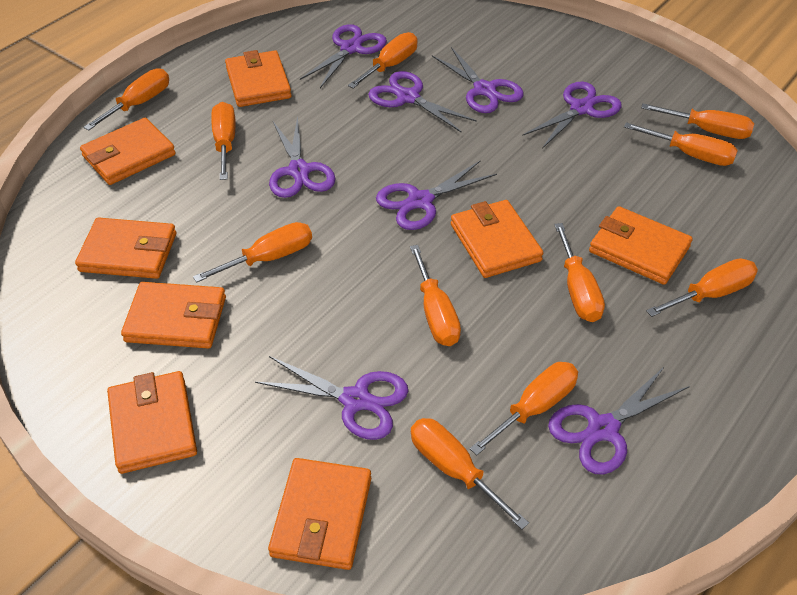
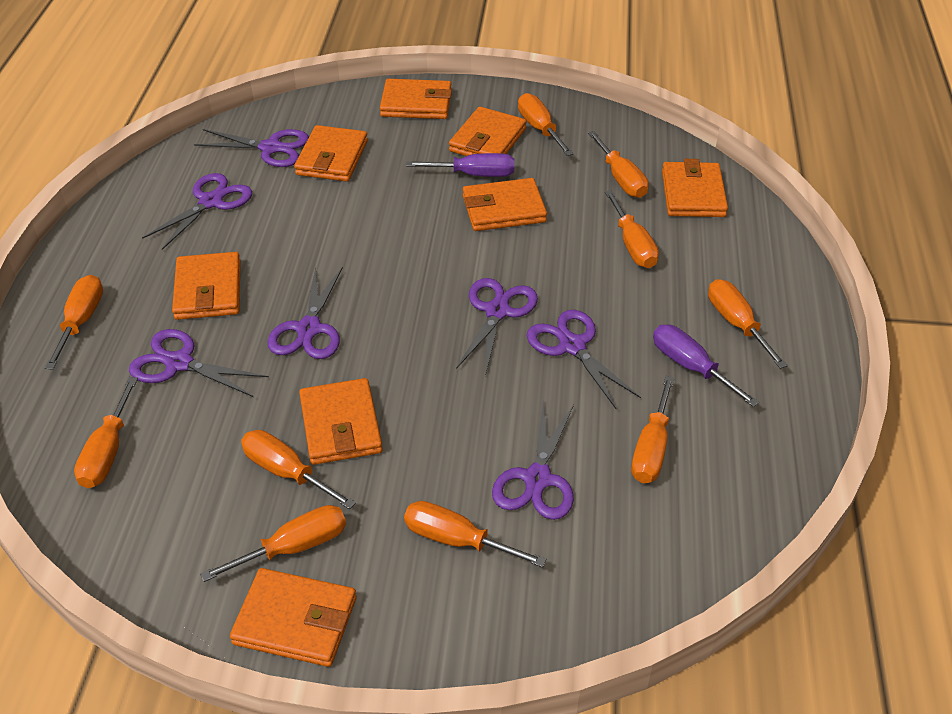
orange screwdriver: [83,68,169,131] [193,222,312,283] [211,102,235,180] [348,32,418,88] [410,245,461,346] [411,418,529,530] [470,362,578,455] [554,223,605,322] [624,122,738,166] [641,103,754,139] [646,258,758,317] = 11 -> [45,275,103,370] [74,377,138,488] [200,505,346,582] [241,430,356,509] [404,501,546,567] [518,93,573,156] [588,131,649,198] [605,190,659,268] [631,376,674,483] [708,279,788,369] = 10
purple scissors: [255,356,408,440] [269,115,336,198] [300,24,387,88] [368,71,477,133] [376,160,497,230] [432,47,524,113] [522,82,622,149] [548,366,690,474] = 8 -> [129,329,269,397] [142,173,252,250] [194,129,309,167] [267,266,343,359] [456,278,538,376] [492,399,574,520] [527,310,641,409] = 7
purple screwdriver: none = 0 -> [406,153,514,177] [653,324,759,407] = 2

